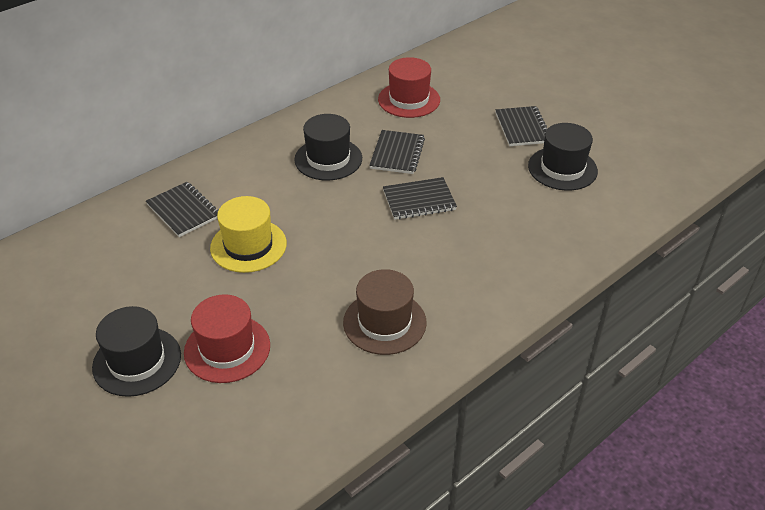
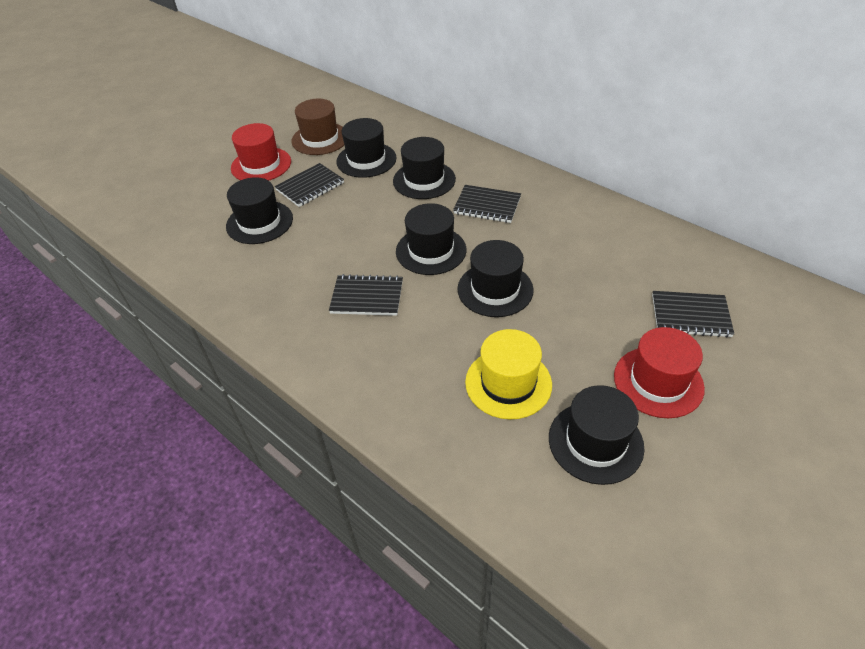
black hat: [92,306,181,397] [294,114,362,180] [528,123,598,191] = 3 -> [226,177,293,244] [336,118,397,178] [393,137,456,199] [396,203,466,275] [457,240,534,317] [549,385,645,485] = 6

